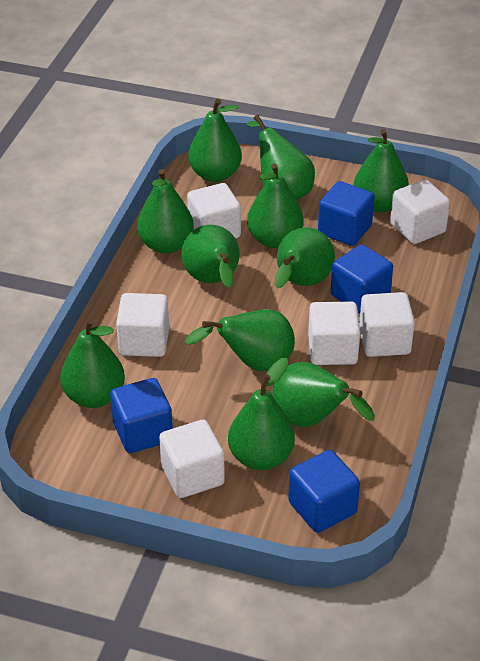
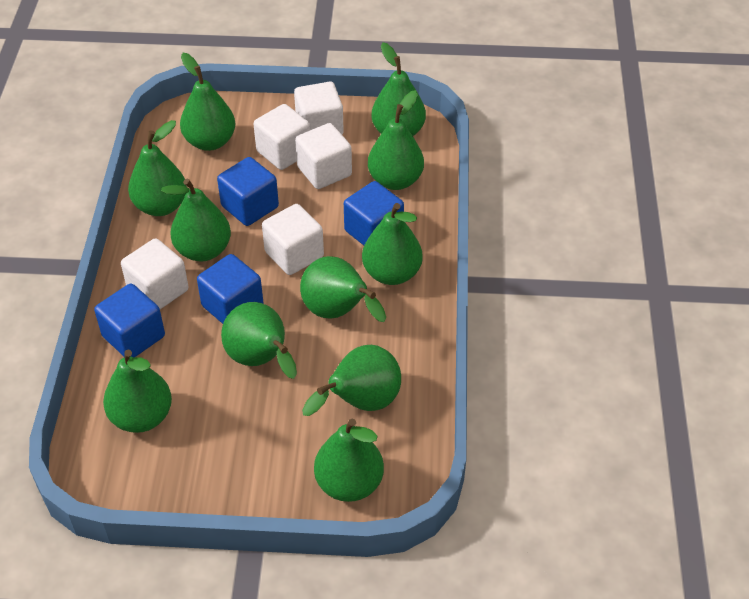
white cube: [116,293,169,357] [159,419,225,498] [187,183,241,239] [308,302,360,365] [359,292,415,357] [390,179,450,244] = 6 -> [121,238,189,309] [254,104,310,170] [262,204,324,275] [294,82,344,135] [295,123,352,189] = 5

